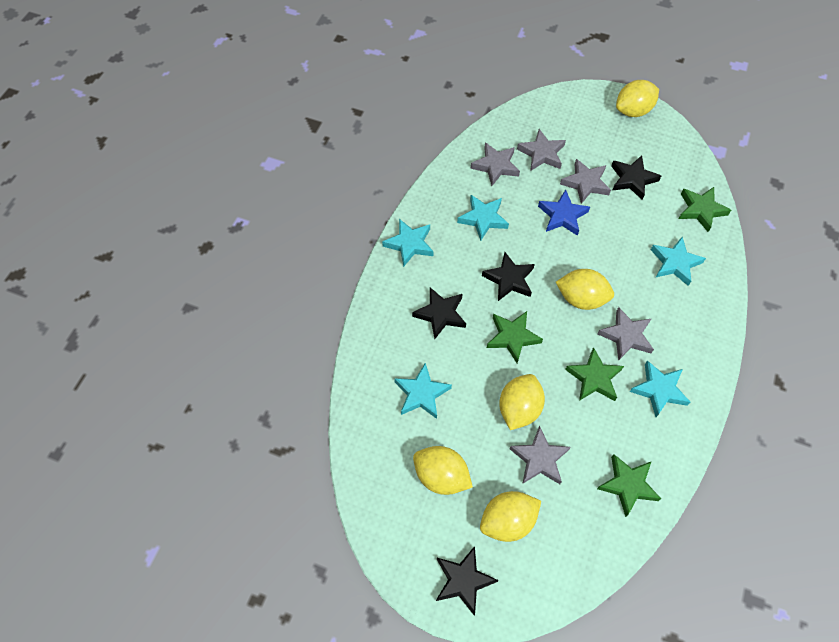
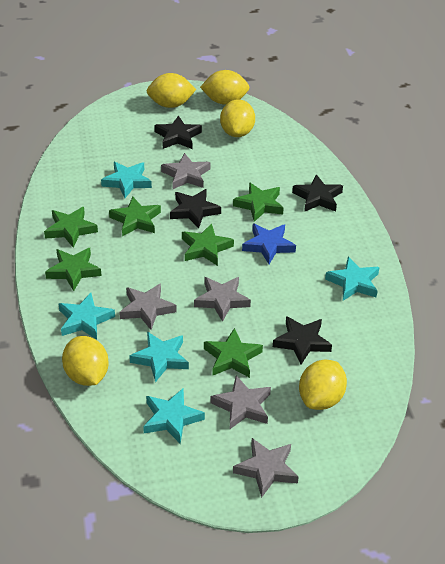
green star: [487,311,543,363] [565,347,624,401] [597,454,661,517] [679,187,731,232] = 4 -> [44,207,98,248] [45,248,102,291] [109,197,161,236] [182,223,234,266] [204,328,263,378] [233,182,284,222] = 6

